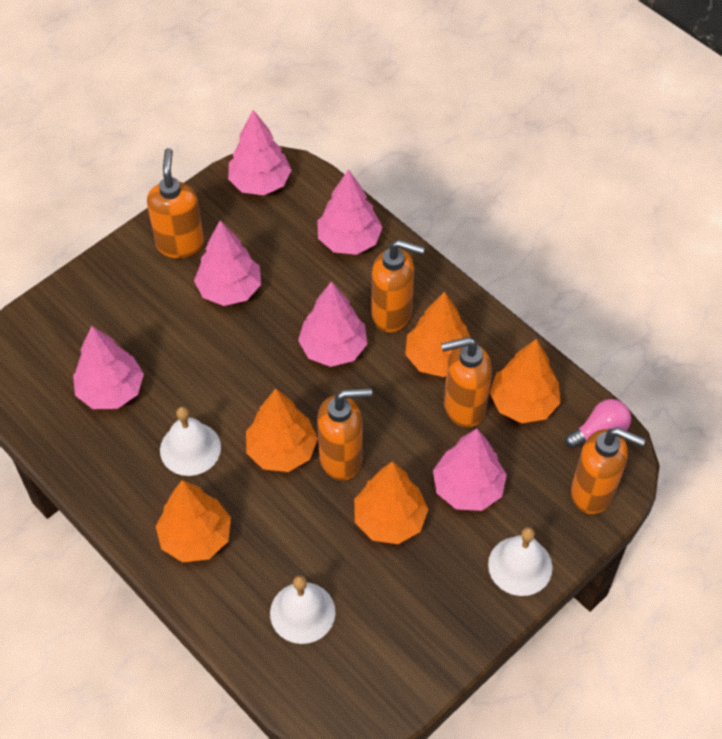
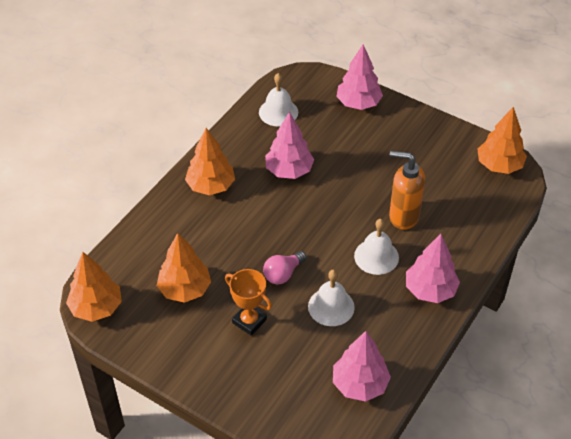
orange soap dispenser: [147,148,204,259] [317,388,372,481] [371,240,425,333] [441,337,492,428] [571,427,646,514] = 5 -> [389,151,425,230] = 1
orange tree: [156,480,231,562] [246,389,318,472] [354,461,428,544] [405,292,470,377] [489,339,561,423] = 5 -> [66,252,122,322] [157,233,211,303] [185,128,235,195] [478,107,527,174] = 4
orange trophy: none = 0 -> [225,269,272,336] = 1
pink tree: [73,326,144,409] [194,220,261,306] [228,110,292,195] [298,281,367,367] [317,169,383,255] [433,428,507,511] = 6 -> [265,112,314,179] [333,331,391,402] [336,44,383,110] [406,234,460,303] = 4

